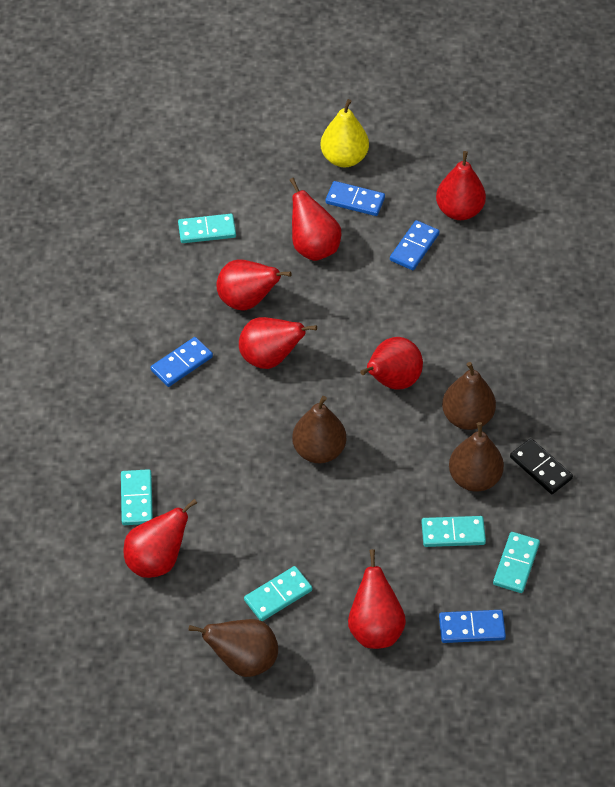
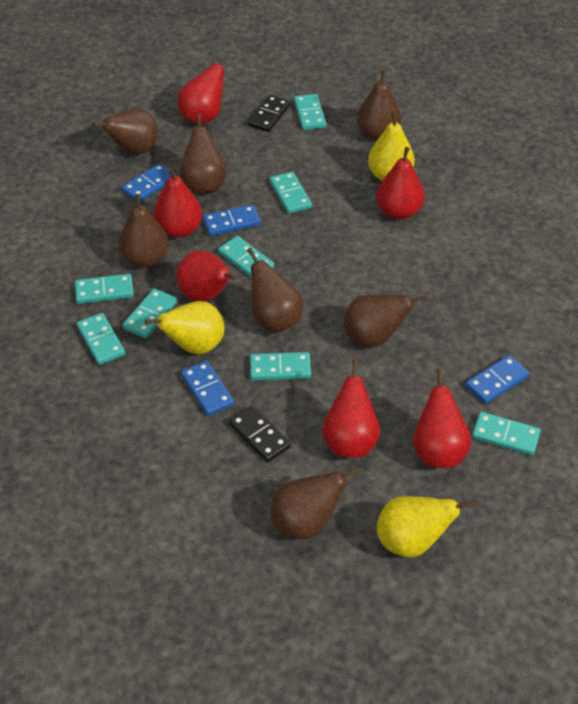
black domino: [510,438,573,494] = 1 -> [229,405,291,463] [248,95,290,132] = 2
brown pear: [188,619,278,677] [292,396,346,463] [442,362,496,430] [449,422,504,492] = 4 -> [93,109,158,155] [118,194,169,268] [179,114,227,194] [247,248,304,333] [270,466,360,539] [344,295,427,347] [357,70,402,141] = 7
red pear: [123,499,197,578] [216,259,292,311] [239,317,317,369] [290,178,342,261] [348,549,406,649] [360,337,423,390] [436,151,486,220] = 7 -> [153,168,202,238] [176,251,237,301] [178,54,230,124] [322,359,380,458] [376,147,425,220] [413,369,471,468] = 6
turquoise domino: [121,469,153,525] [178,214,236,243] [244,566,312,621] [422,516,486,547] [493,532,540,593] = 5 -> [75,274,134,304] [77,313,125,365] [122,288,177,339] [218,236,274,278] [250,352,311,380] [270,172,312,214] [294,94,326,130] [472,412,541,455] = 8
yellow pear: [320,99,369,167] = 1 -> [145,301,225,354] [368,111,415,181] [377,496,475,557] = 3

